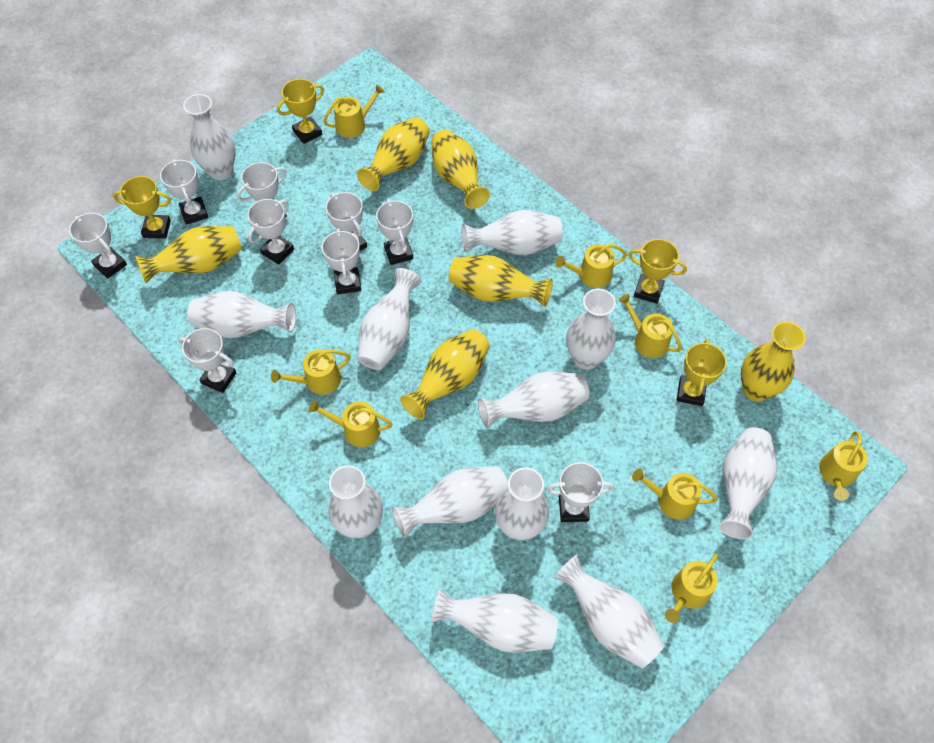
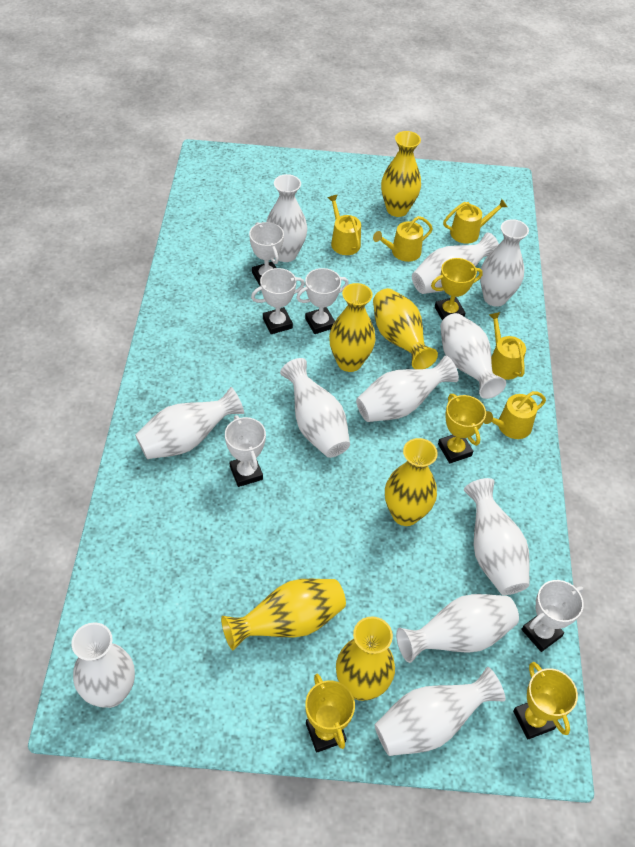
white trophy: [69,213,127,279] [160,159,209,225] [178,328,237,393] [237,162,287,217] [247,199,294,264] [322,228,361,294] [326,192,367,251] [376,199,413,265] [545,462,614,522] = 9 -> [225,415,266,487] [249,222,284,286] [251,268,305,334] [296,268,349,334] [521,580,584,652] = 5
white vase: [183,94,235,180] [188,291,296,338] [328,465,383,539] [357,268,422,370] [392,466,508,538] [431,588,558,653] [462,210,563,255] [478,371,589,429] [495,467,549,541] [553,554,664,669] [566,289,616,370] [719,427,777,539] = 12 -> [71,622,135,708] [135,387,244,459] [266,174,307,262] [280,358,350,458] [356,356,459,422] [374,667,505,756] [396,594,519,663] [412,233,499,294] [440,313,506,399] [464,478,530,595] [480,219,529,307] = 11
yellow watering can: [271,349,351,395] [309,400,393,447] [323,84,385,138] [555,244,627,288] [618,294,682,358] [632,469,718,520] [665,554,719,623] [819,431,868,501] = 8 -> [328,195,361,255] [373,216,433,262] [443,199,507,244] [483,391,546,439] [489,312,526,380] = 5

